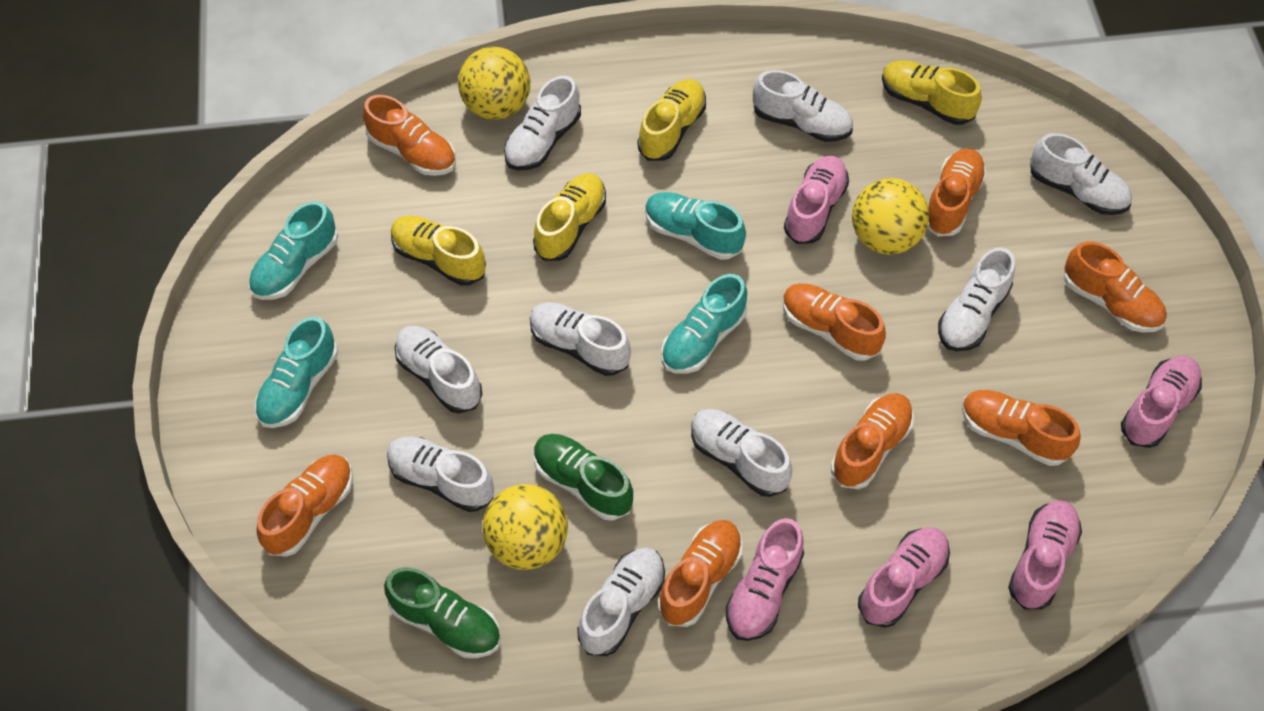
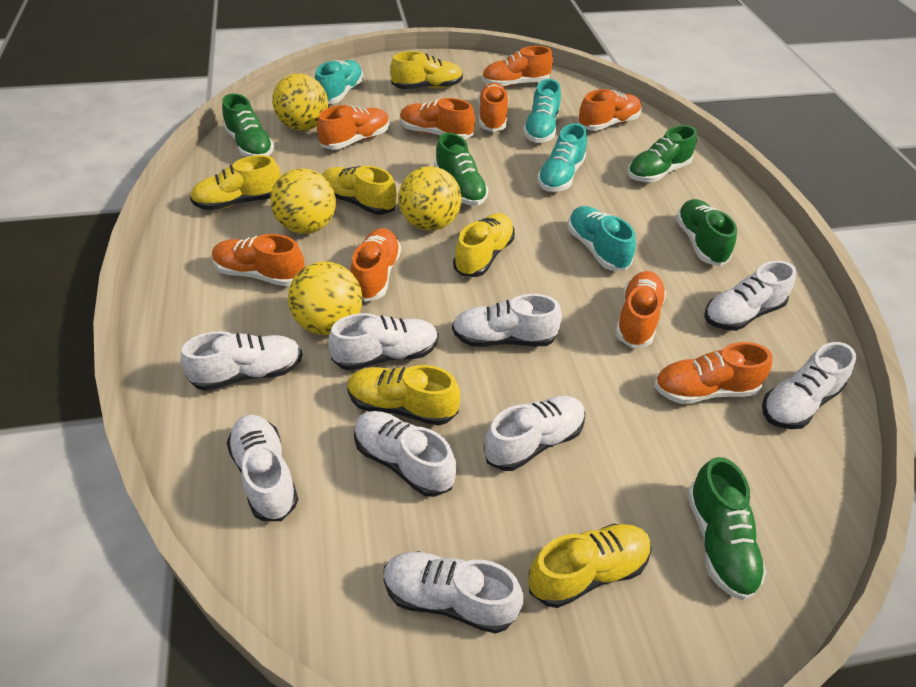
green shoe: [384,567,501,658] [534,434,633,520] = 2 -> [222,93,274,157] [434,133,488,206] [628,125,697,182] [676,199,737,266] [687,457,766,600] = 5
orange shoe: [256,455,353,557] [363,95,456,176] [658,520,743,627] [783,283,886,361] [831,393,914,489] [927,148,987,236] [962,390,1081,466] [1064,241,1167,333] = 8 -> [212,234,305,286] [317,105,389,150] [350,228,401,302] [400,98,475,140] [478,83,509,132] [482,46,553,87] [578,89,642,131] [616,271,666,348] [654,342,772,404] = 9
pink shoe: [726,518,804,641] [784,155,849,244] [858,527,950,628] [1008,500,1082,610] [1121,356,1202,448] = 5 -> none = 0
yellow ball: [458,47,530,120] [482,484,568,570] [852,178,929,255] = 3 -> [271,168,336,234] [272,73,328,131] [288,261,362,335] [398,166,462,231] = 4
yellow shoe: [391,216,486,286] [533,173,606,261] [637,79,706,161] [882,60,982,125] = 4 -> [190,155,281,210] [322,166,397,215] [347,365,460,426] [390,51,463,89] [453,213,515,277] [528,524,652,608] = 6

